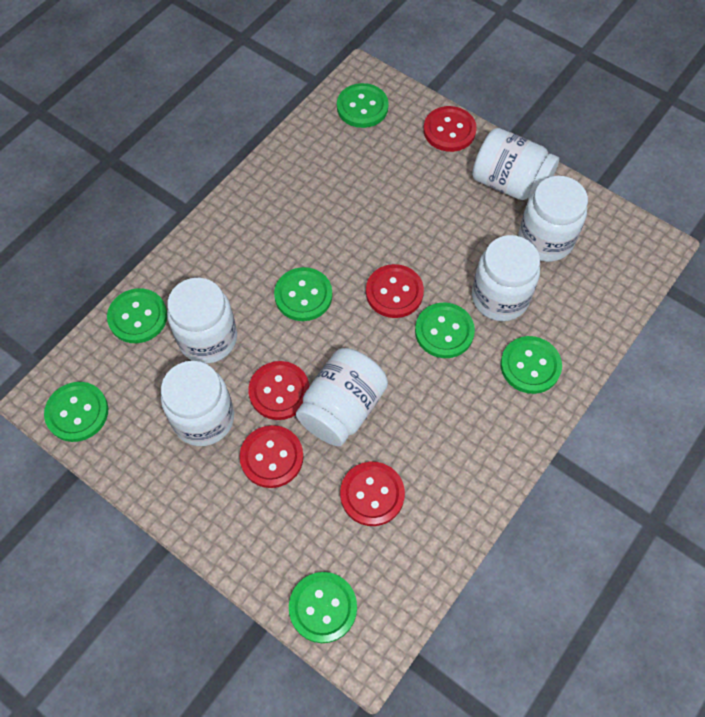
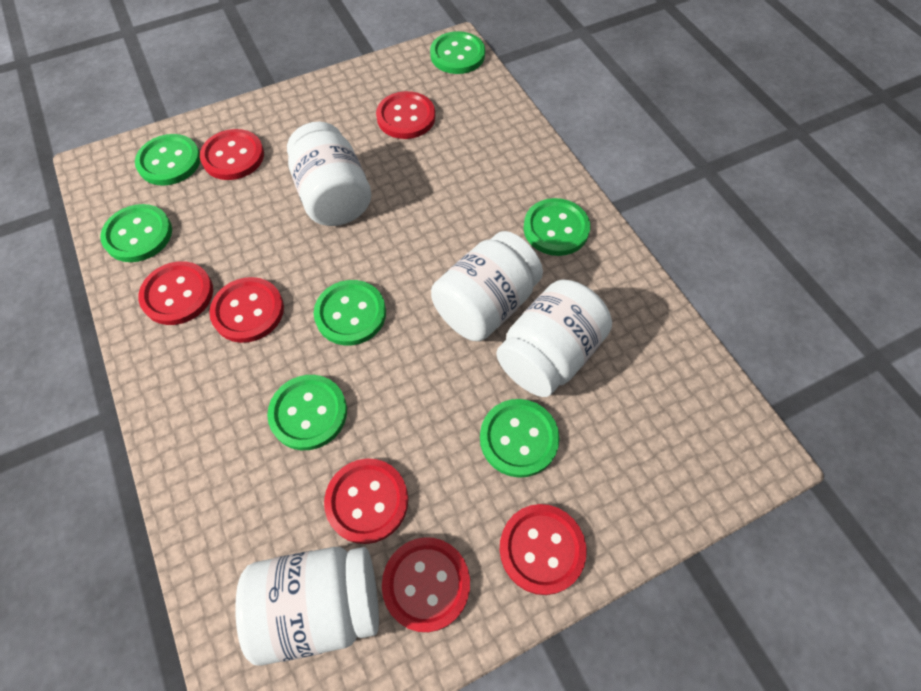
red button: [240,425,304,488] [248,361,310,420] [340,462,405,526] [366,264,424,318] [424,106,477,152] = 5 -> [138,261,213,325] [200,129,264,180] [209,277,284,343] [324,459,408,544] [376,91,435,139] [382,537,470,632] [500,504,586,595] = 7
white jar: [161,361,234,446] [167,278,237,364] [296,348,388,446] [472,128,559,200] [472,235,540,321] [519,176,588,262] = 6 -> [235,547,379,666] [287,121,371,226] [431,231,543,341] [496,279,612,397] = 4

